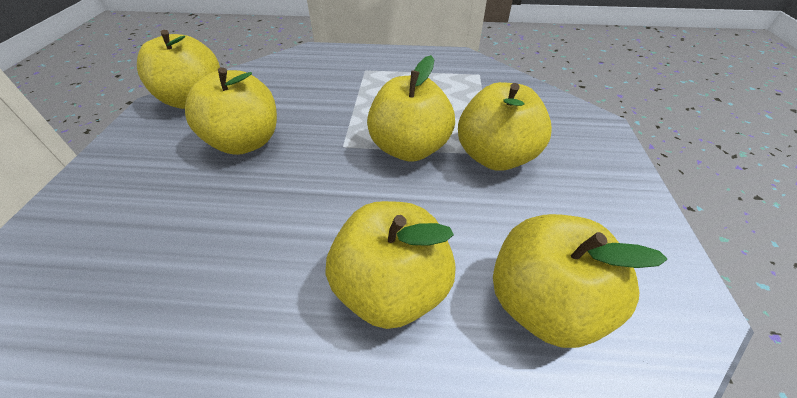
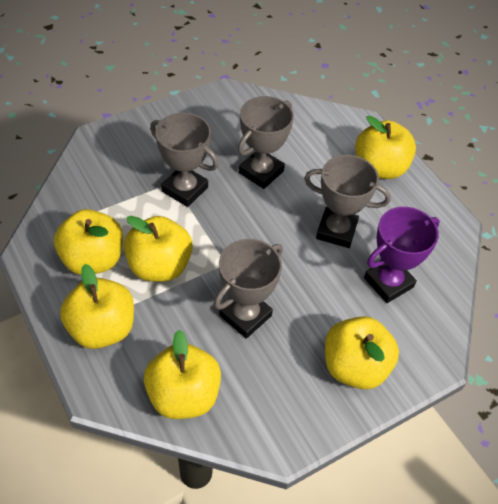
grey trophy: none = 0 -> [150,113,219,207] [214,239,283,339] [238,96,294,189] [304,155,391,248] = 4
purple trophy: none = 0 -> [364,207,440,303] = 1

